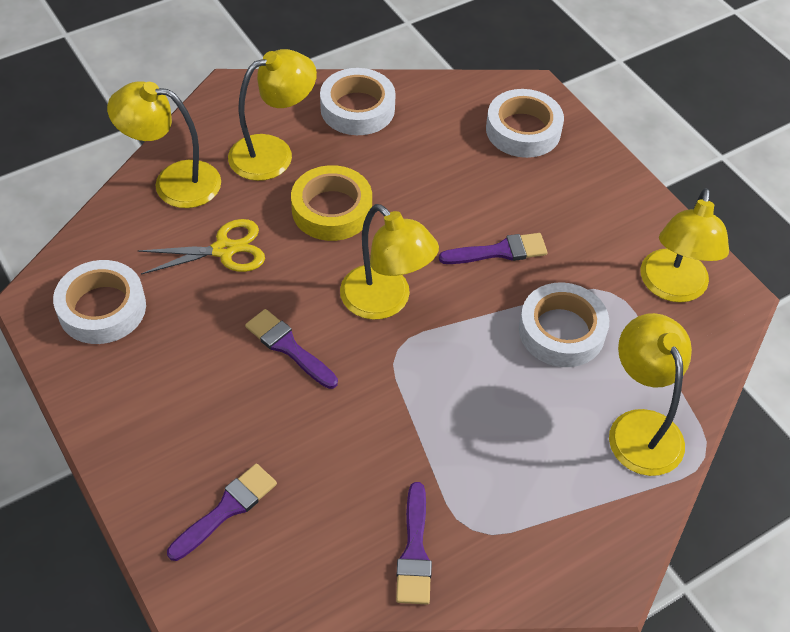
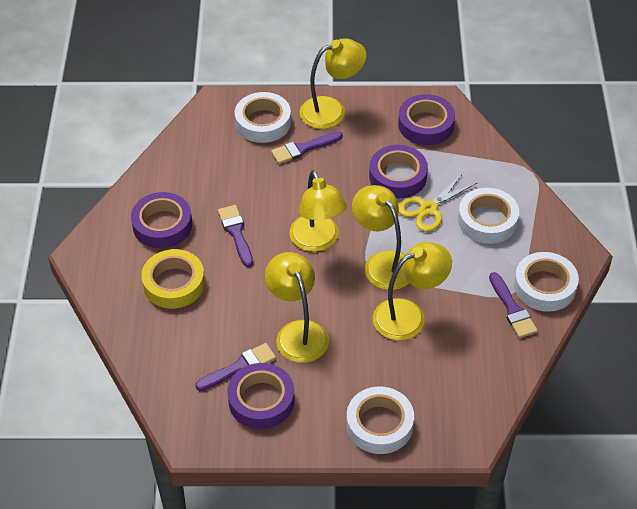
purple tape: none = 0 -> [131,192,192,248] [227,363,295,429] [369,145,428,198] [398,94,455,145] = 4

